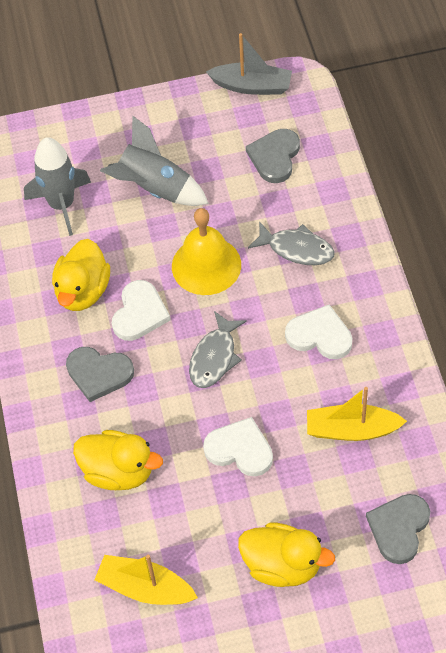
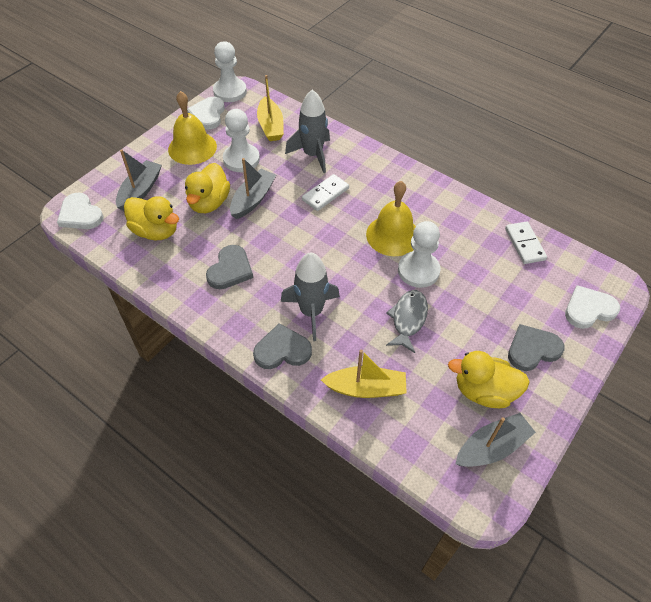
grey boat: [206,33,292,95] = 1 -> [116,150,162,211] [230,158,276,219] [456,413,536,467] = 3
grey fish: [189,311,247,388] [248,221,335,265] = 2 -> [386,290,428,353] = 1
white domino: none = 0 -> [302,174,349,211] [505,221,547,264] = 2
white pawn: none = 0 -> [213,41,247,102] [223,109,260,172] [398,221,441,288] = 3
yellow bell: [172,208,241,295] = 1 -> [168,91,217,165] [366,181,416,256] = 2

